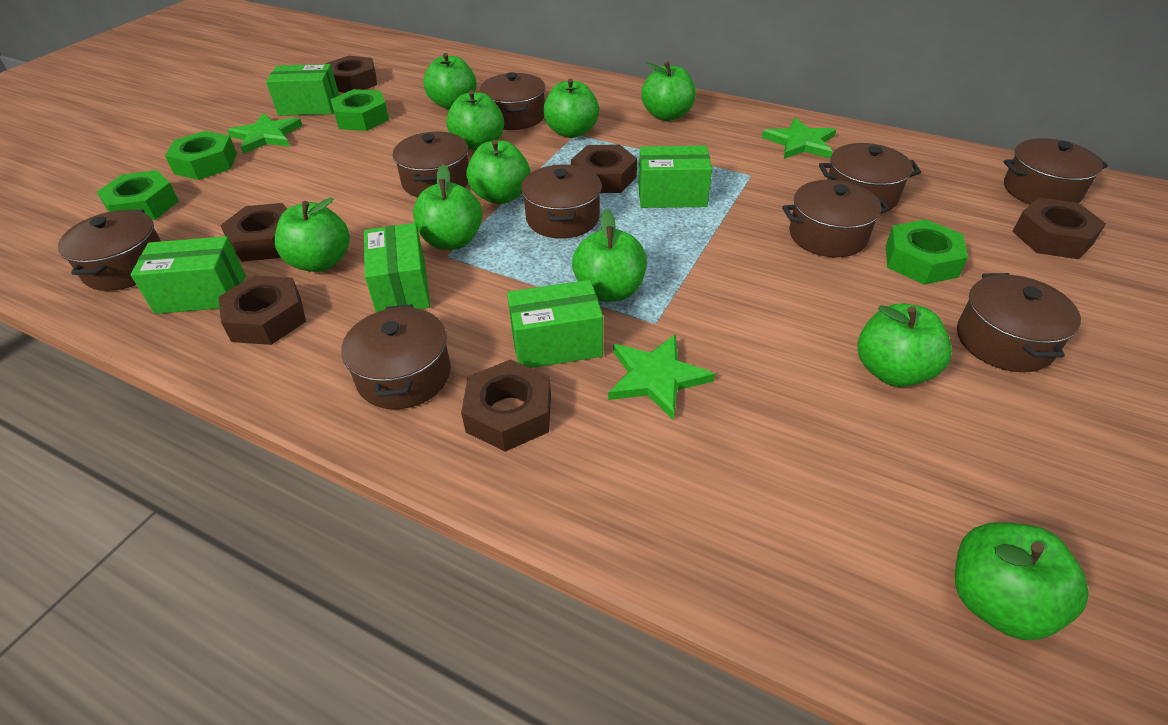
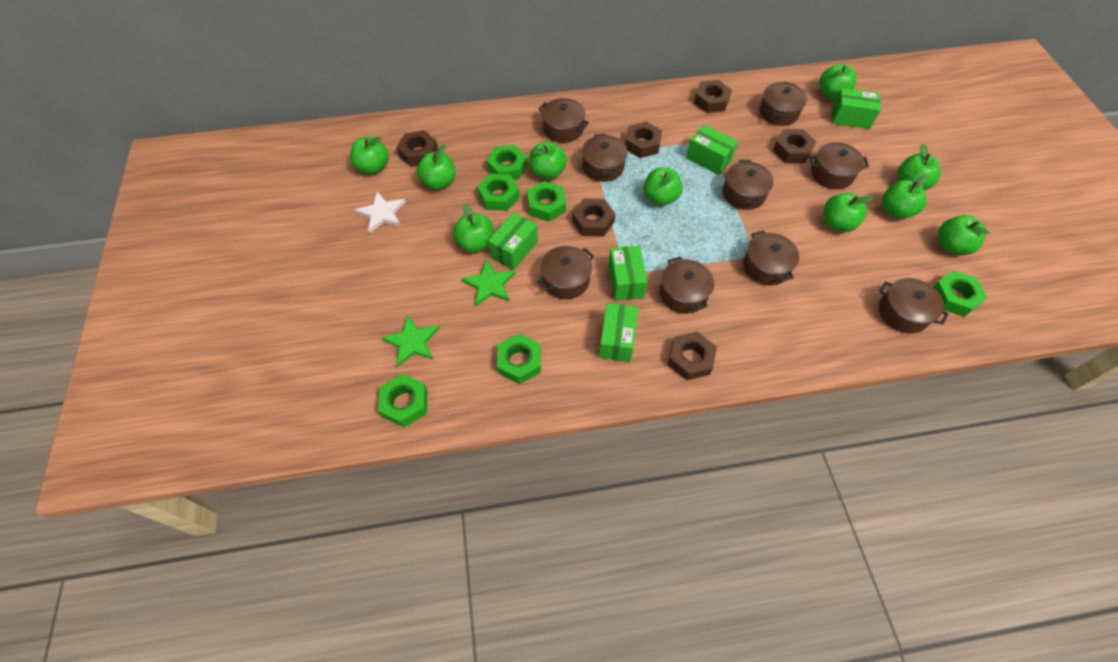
green nut: [97,170,179,220] [165,131,237,180] [330,89,389,131] [886,219,968,285] = 4 -> [378,374,427,427] [477,174,520,211] [486,145,527,180] [497,334,541,384] [527,181,566,222] [933,271,987,317] = 6
green star: [227,113,303,154] [608,334,715,421] [762,117,836,159] = 3 -> [382,315,440,367] [461,260,515,306] = 2
white star: none = 0 -> [355,192,406,233] = 1

